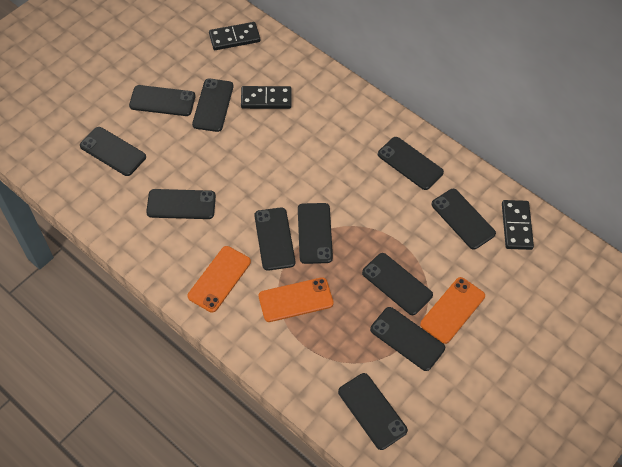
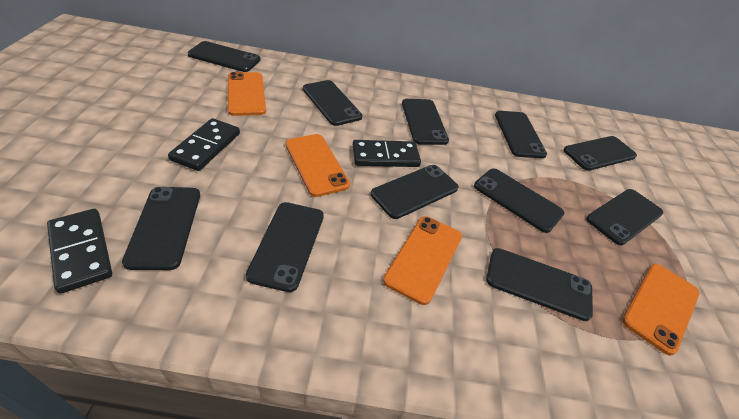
orange phone: [188,246,251,313] [259,277,334,322] [420,277,485,344] = 3 -> [228,72,266,116] [285,134,350,197] [383,216,462,305] [622,264,699,356] = 4

